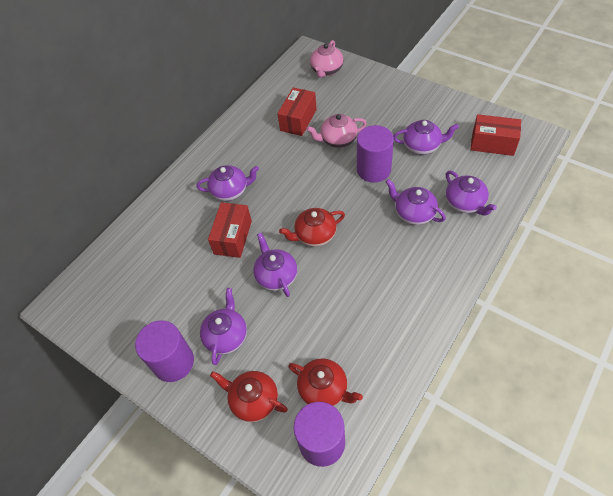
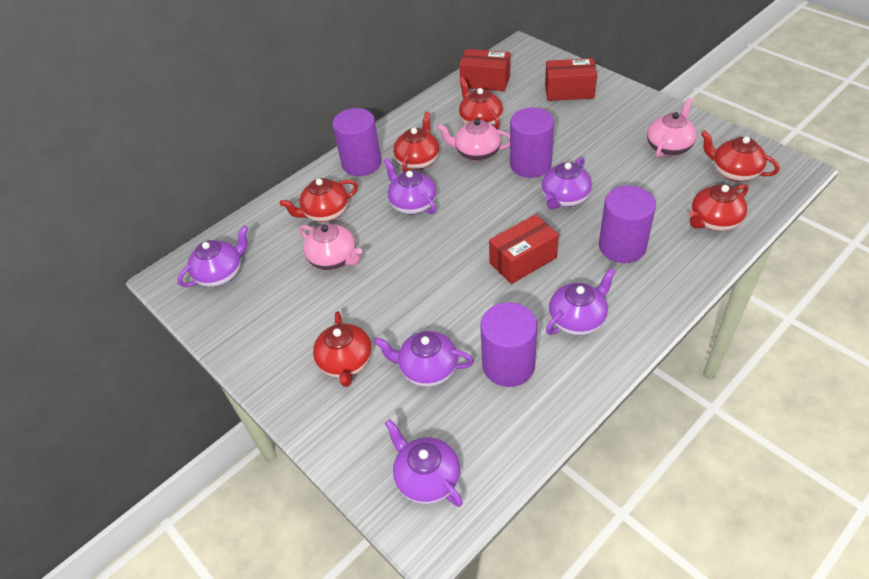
pink teapot: [306,114,367,148] [310,40,343,78] = 2 -> [300,224,362,270] [437,119,510,161] [647,98,696,158] = 3
purple cylinder: [135,320,194,382] [294,402,345,467] [357,125,394,183] = 3 -> [332,108,382,176] [480,302,537,387] [510,107,554,178] [599,186,656,263] = 4
red teapot: [210,371,288,422] [279,208,345,247] [288,358,363,406] = 3 -> [280,178,358,222] [313,311,372,387] [393,111,439,172] [459,77,503,129] [689,184,749,231] [701,131,780,182] = 6

